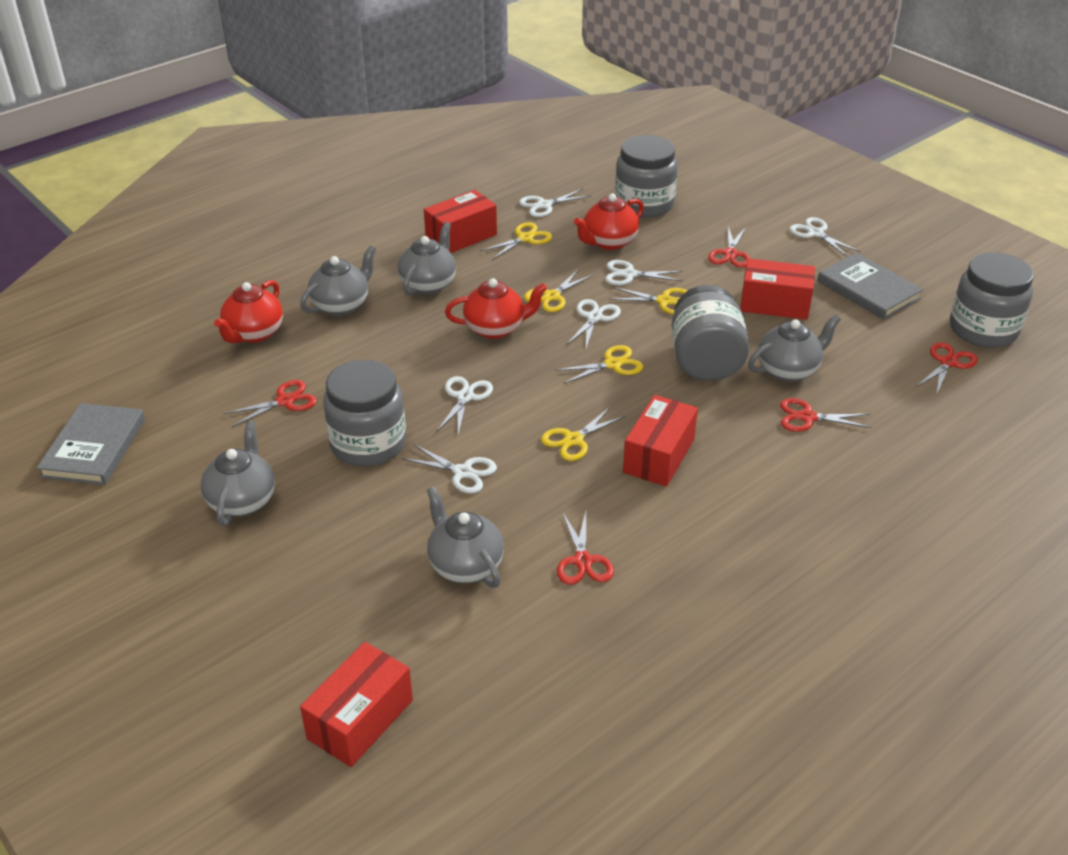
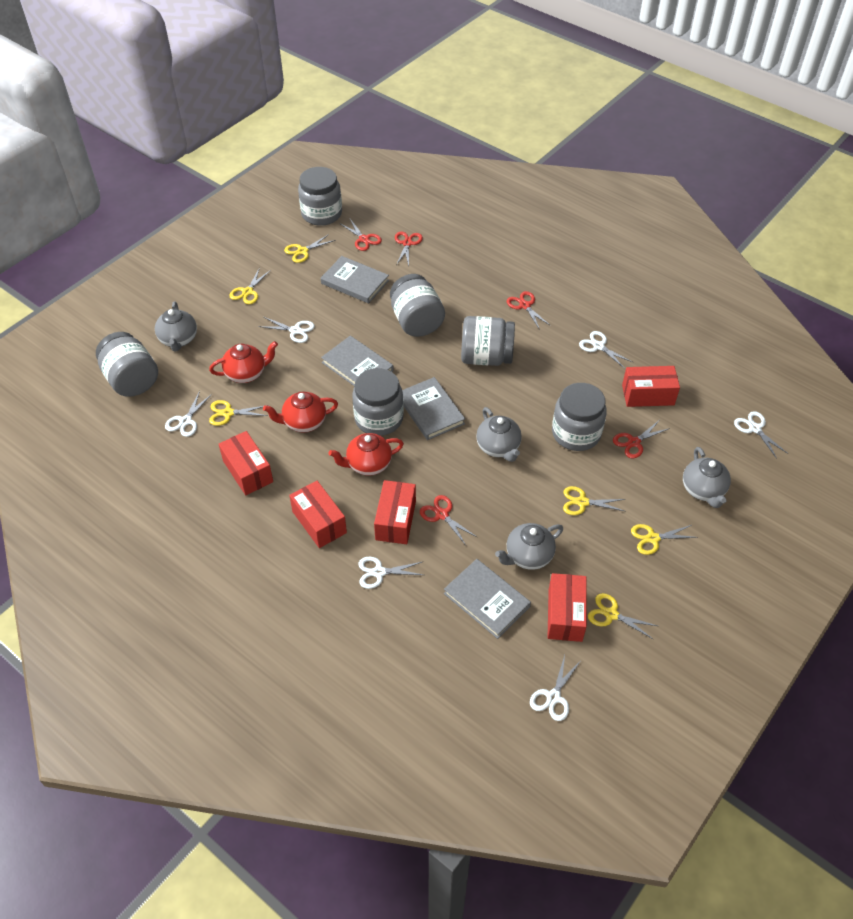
grey book: [37,403,145,485] [818,253,923,320] = 2 -> [321,256,389,303] [321,336,394,386] [402,377,465,440] [444,559,531,639] = 4
grey jar: [323,360,406,466] [615,135,678,218] [672,285,749,381] [950,252,1034,348] = 4 -> [96,332,158,397] [298,167,342,226] [352,368,404,436] [390,274,445,337] [461,316,515,366] [552,383,607,451] = 6
grey teapot: [201,421,275,526] [300,245,376,316] [397,222,456,296] [427,486,504,588] [748,315,841,382] = 5 -> [155,301,197,352] [476,407,522,462] [495,523,563,570] [683,447,731,508] = 4
red box: [300,642,413,767] [424,190,497,253] [623,395,698,487] [740,258,815,320] = 4 -> [219,431,273,495] [289,481,347,548] [374,480,416,544] [547,573,587,642] [622,366,680,407] = 5
yellow scissors: [480,222,552,260] [524,269,593,312] [541,406,626,461] [555,345,643,384] [609,287,687,314] = 5 -> [209,400,269,426] [229,267,271,304] [284,234,336,263] [563,486,625,515] [588,593,658,640] [631,524,698,555] = 6

